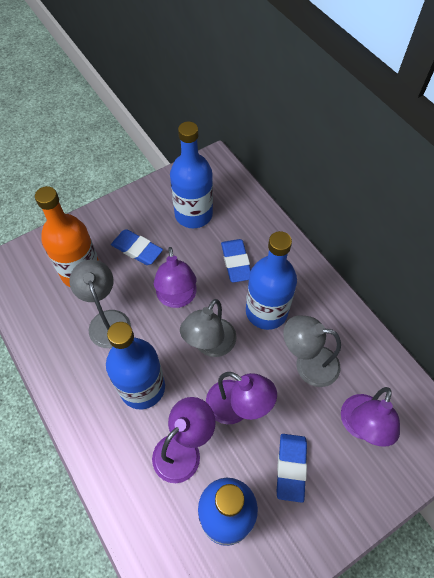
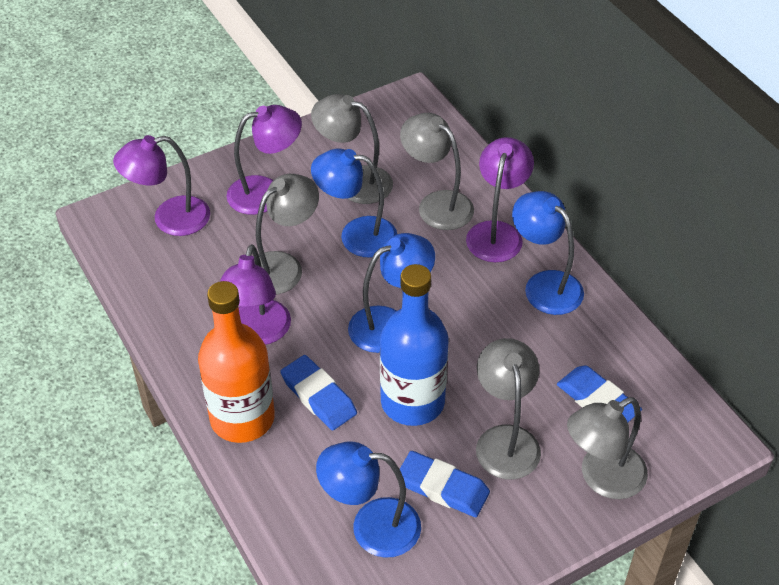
blue bottle: [106,322,165,409] [170,122,213,228] [198,478,258,546] [246,231,297,330] = 4 -> [380,264,449,426] = 1
blue lamp: none = 0 -> [311,148,397,258] [316,442,421,558] [348,233,435,353] [512,191,584,315] = 4
grey lamp: [69,260,131,348] [180,299,237,357] [283,315,341,387] = 3 -> [254,174,319,295] [311,94,393,204] [400,113,474,230] [476,338,541,479] [567,397,648,499] = 5

